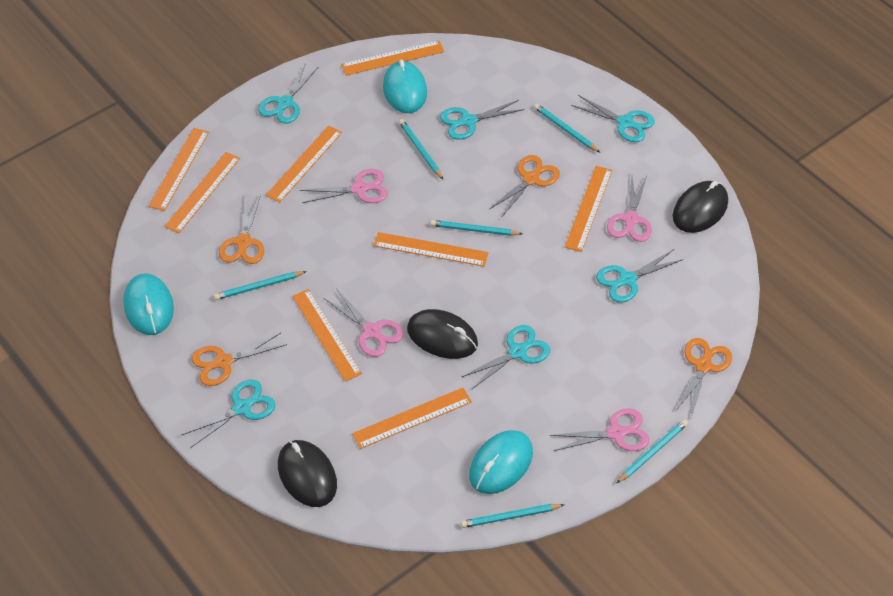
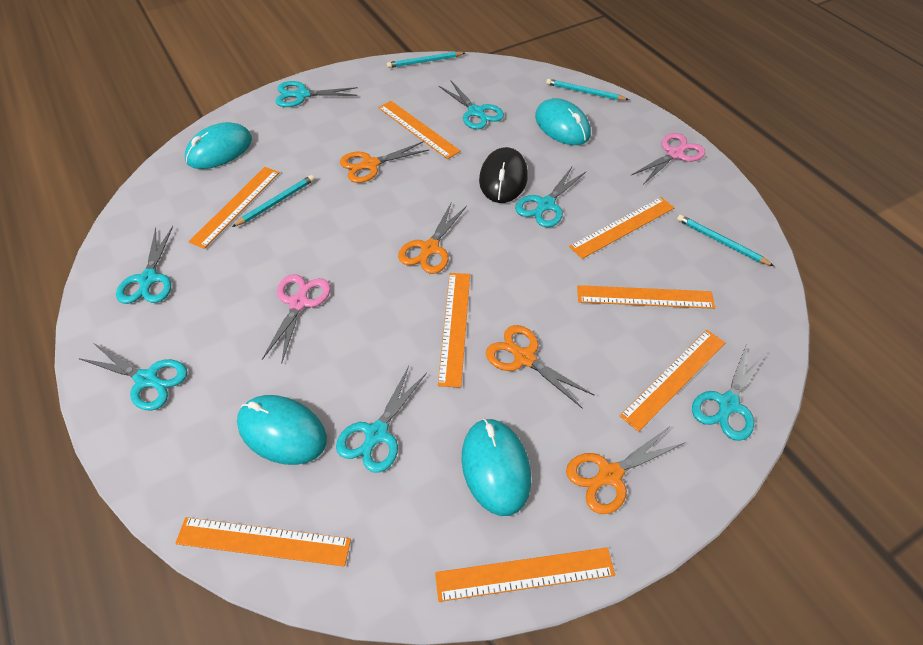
black mouse: [278,440,337,507] [407,309,478,359] [673,181,728,233] = 3 -> [479,147,528,203] = 1
pink scissors: [299,169,388,203] [324,289,404,357] [550,408,650,451] [607,176,652,242] = 4 -> [262,274,331,364] [630,133,705,185] = 2
turquoise mouse: [124,273,174,335] [383,60,427,113] [469,430,533,494] = 3 -> [185,122,252,169] [237,395,327,465] [462,418,531,516] [535,98,591,145] = 4
turquoise pencil: [214,271,307,300] [399,119,443,179] [430,220,522,236] [461,504,564,528] [534,104,600,152] [617,420,688,483] = 6 -> [232,175,315,227] [387,52,465,68] [546,79,629,100] [677,215,774,266] = 4
turquoise scissors: [181,380,275,448] [258,63,318,124] [440,100,524,140] [462,325,550,389] [571,95,655,142] [596,249,684,303] = 6 -> [78,342,188,411] [116,226,173,304] [275,81,358,107] [336,366,427,473] [439,81,504,129] [515,167,586,227] [692,343,766,441] = 7

